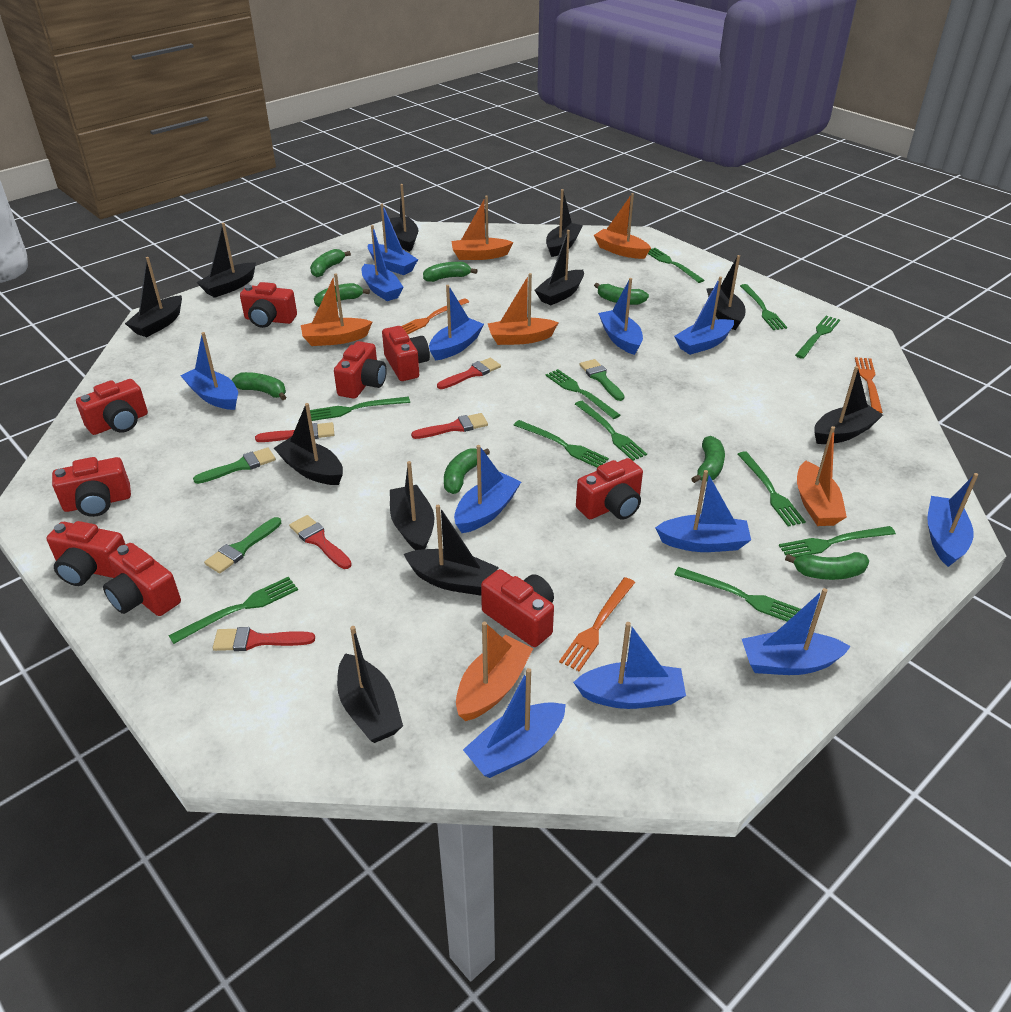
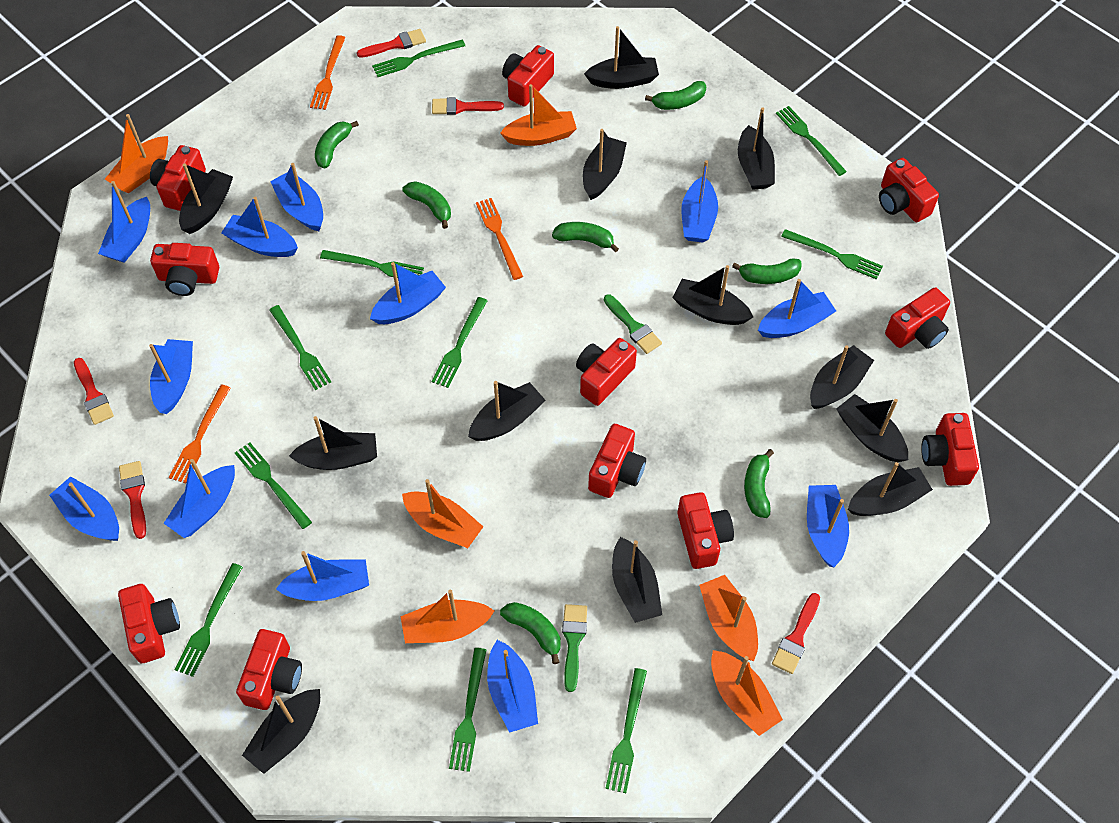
black boat: [125,257,182,337] [196,223,256,298] [274,403,343,485] [337,626,403,743] [390,184,419,252] [390,461,434,550] [404,505,499,596] [535,230,584,305] [546,189,583,257] [706,255,745,331] [814,366,883,444] = 11 -> [179,163,233,234] [242,689,320,774] [289,416,377,470] [468,381,545,441] [583,129,627,200] [584,26,659,89] [612,537,662,623] [672,265,753,325] [738,107,775,190] [810,345,874,409] [836,394,908,462] [848,462,933,516] = 12
green banana: [232,372,286,400] [310,249,351,277] [314,283,370,307] [423,262,477,282] [444,448,490,494] [594,283,649,305] [691,436,725,483] [785,552,869,580] = 8 -> [315,121,359,168] [402,181,451,229] [500,602,561,664] [552,222,619,252] [645,81,706,110] [732,258,802,284] [744,449,774,518] = 7
green brush: [193,448,276,484] [204,517,282,573] [580,359,625,401] = 3 -> [562,604,587,692] [604,294,662,354] = 2
green fork: [169,576,298,644] [310,396,410,421] [514,420,609,468] [546,369,620,419] [575,401,647,461] [648,248,704,283] [674,567,801,622] [738,451,806,527] [740,284,787,330] [779,526,896,558] [795,316,840,359] = 11 -> [174,563,243,677] [235,442,312,529] [269,305,331,390] [320,250,424,278] [372,40,465,77] [431,297,488,388] [449,648,486,772] [605,668,647,793] [776,106,847,176] [781,229,883,279] = 10
red camera: [47,521,126,586] [52,457,131,517] [76,379,148,435] [103,543,181,616] [240,282,297,328] [334,341,387,399] [382,326,430,381] [481,569,554,647] [576,458,643,520] = 9 -> [118,584,180,663] [150,145,206,211] [150,243,219,296] [236,629,302,710] [502,45,554,106] [576,338,637,406] [588,424,646,498] [678,492,734,569] [879,158,939,222] [885,287,950,349] [921,413,979,486] = 11

